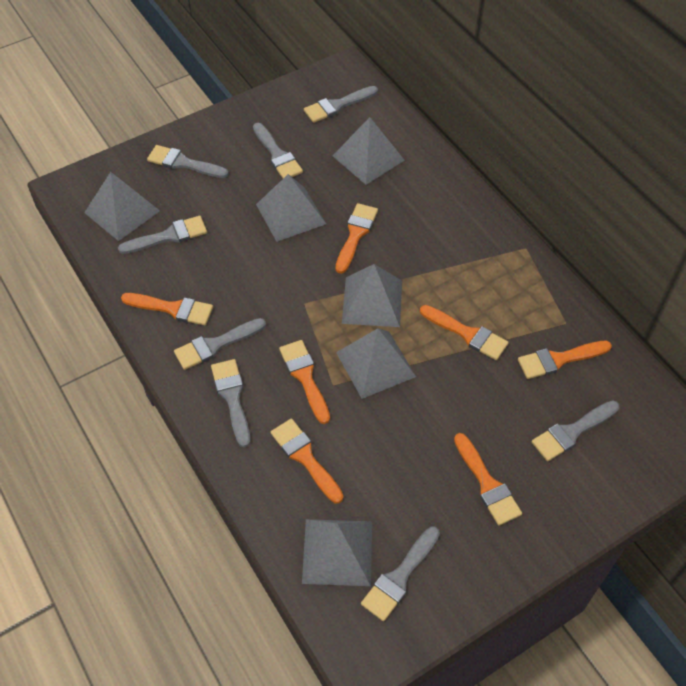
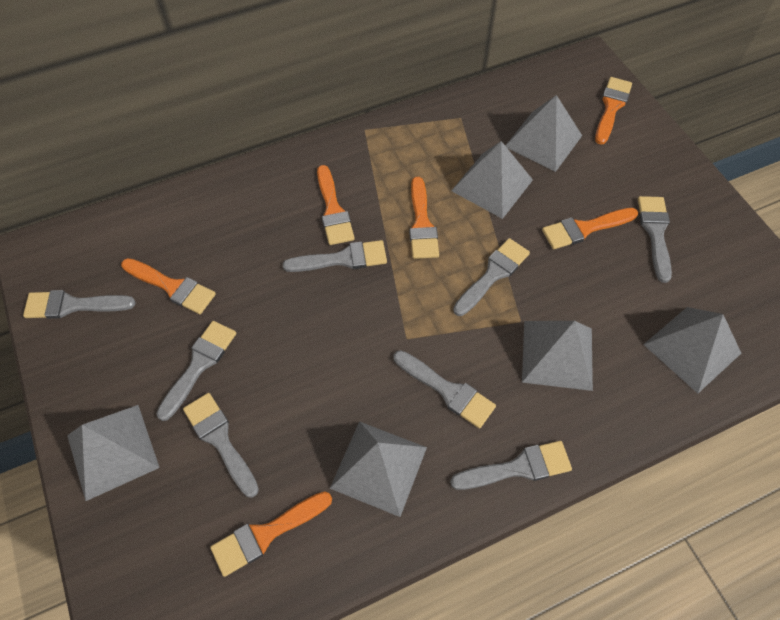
orange brush: [121,293,213,325] [271,418,343,504] [279,340,330,424] [335,203,378,274] [420,305,509,360] [454,433,522,526] [518,341,612,379] = 7 -> [121,258,216,314] [210,491,332,577] [317,165,355,245] [409,177,439,259] [542,208,638,249] [595,77,632,145] = 6

